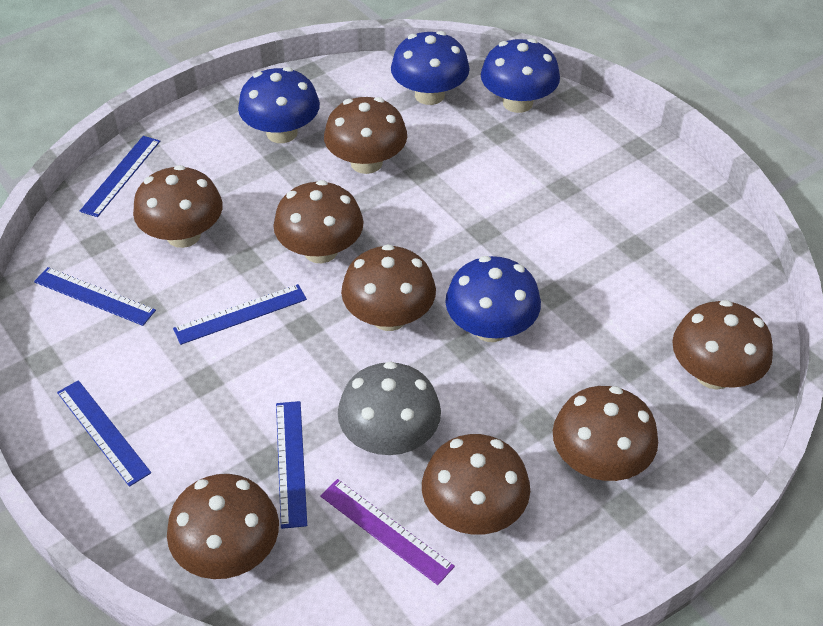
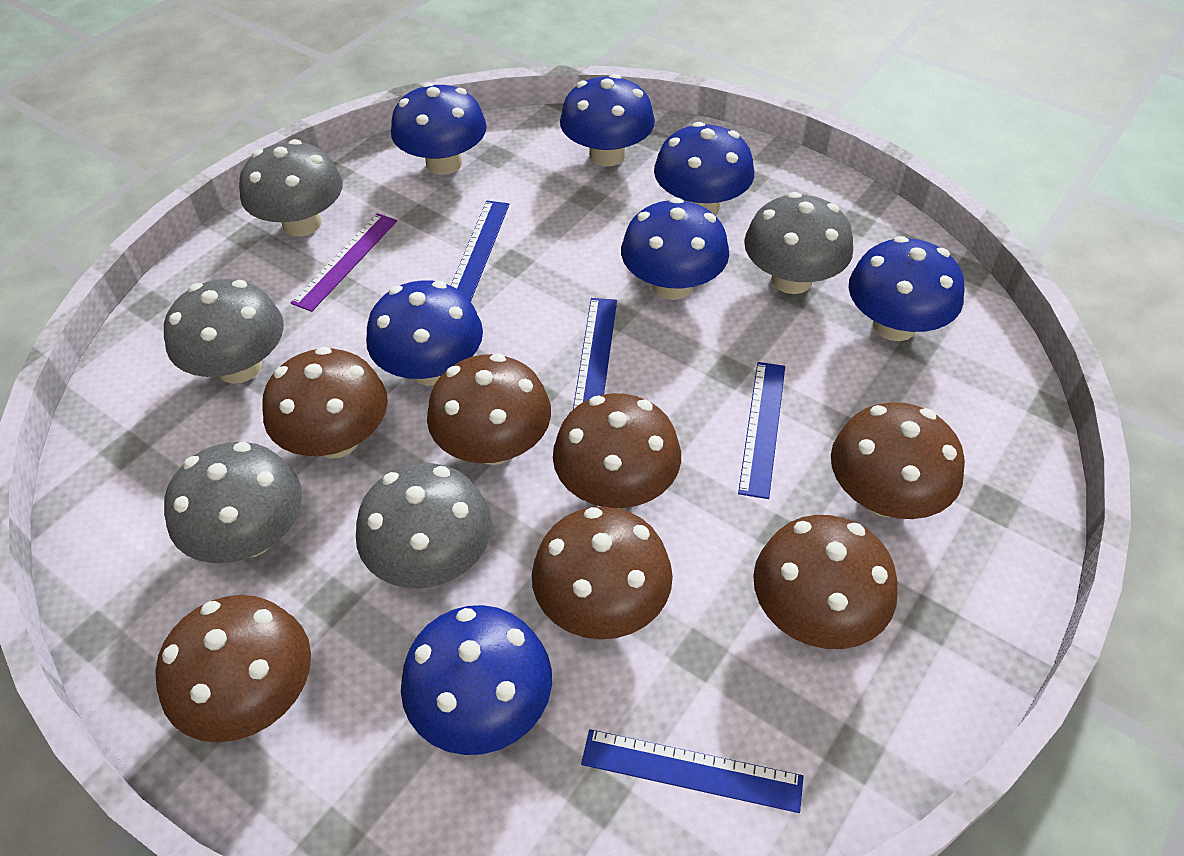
blue mushroom: [238,67,320,143] [391,31,470,105] [445,256,541,342] [481,39,560,113] = 4 -> [366,280,483,386] [391,82,487,175] [401,605,552,755] [560,74,655,166] [621,197,729,300] [654,122,754,215] [849,236,964,341] = 7
blue ruler: [34,267,156,326] [57,380,151,487] [80,136,160,217] [173,284,307,345] [276,401,307,529] = 5 -> [451,201,510,301] [573,298,617,409] [581,729,804,813] [738,362,785,499] = 4
brown mushroom: [133,165,223,248] [167,474,279,579] [273,180,364,263] [324,97,407,174] [341,244,436,331] [422,434,530,535] [553,386,658,481] [672,300,773,389] = 8 -> [156,595,311,743] [262,346,388,458] [427,353,551,465] [532,506,673,639] [553,393,681,508] [753,515,898,649] [831,402,965,519] = 7
grey mushroom: [338,361,441,455] = 1 -> [164,279,284,384] [164,442,302,563] [239,139,343,236] [356,463,492,588] [744,192,853,294] = 5

